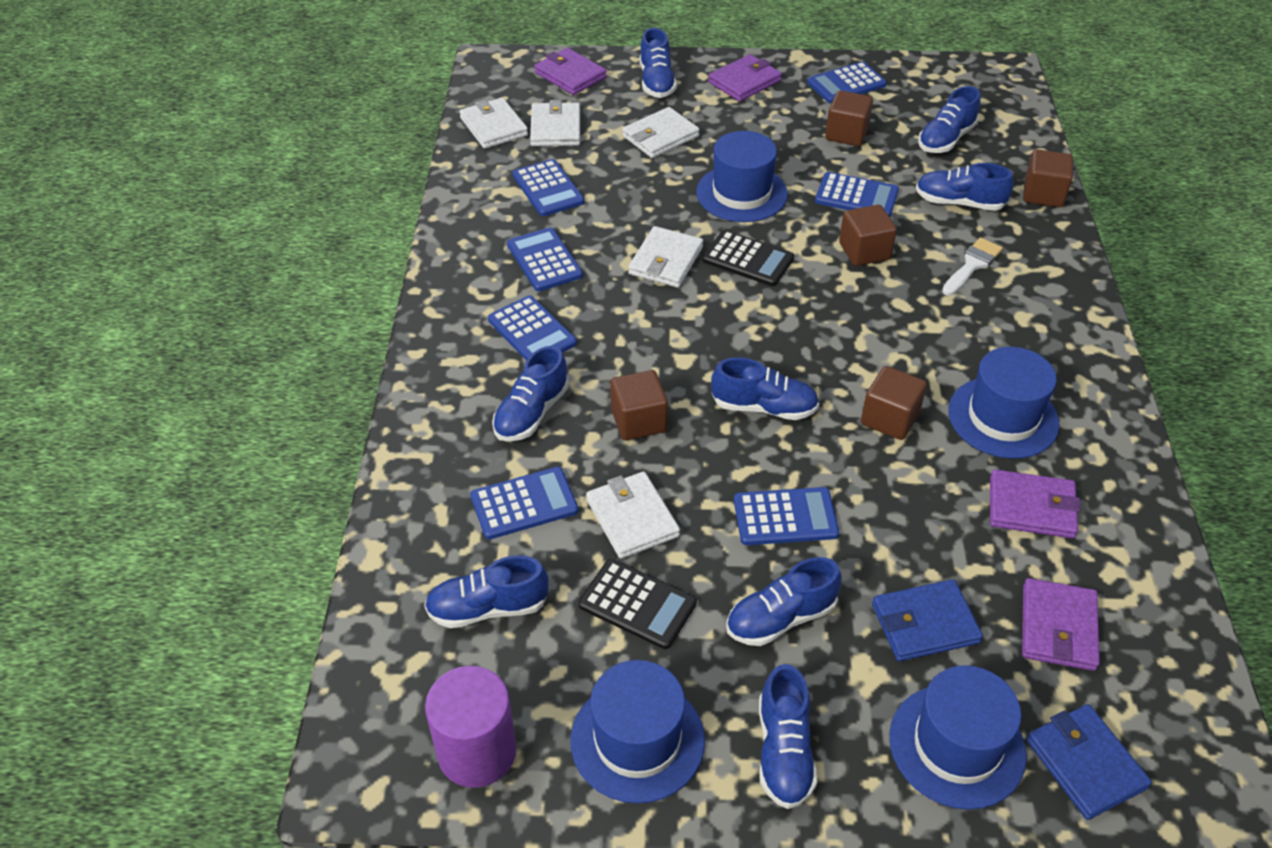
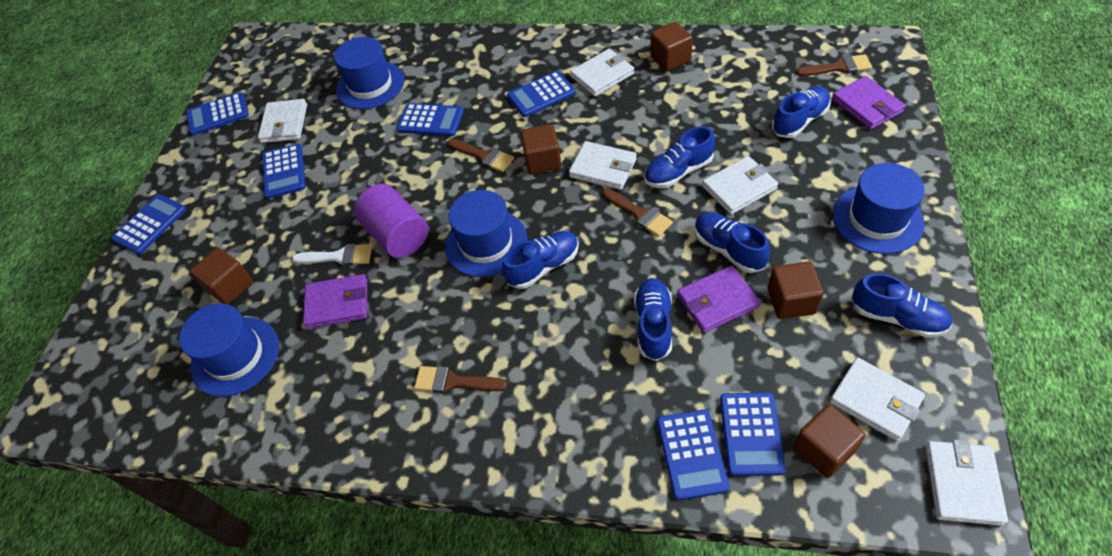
black calculator: [579,559,697,649] [702,230,794,286] = 2 -> none = 0
blue shoe: [424,555,549,628] [492,346,569,442] [640,28,677,98] [711,357,819,420] [726,557,842,646] [759,664,817,809] [916,163,1013,211] [918,86,980,153] = 8 -> [502,231,579,289] [634,278,672,361] [644,126,715,188] [694,213,770,273] [772,86,831,138] [852,273,952,338] = 6
blue wallet: [872,579,983,661] [1026,704,1152,820] = 2 -> none = 0
brown brush: none = 0 -> [414,366,507,393] [447,139,514,172] [603,188,673,237] [796,54,872,76] = 4
purple wallet: [534,48,607,95] [708,54,782,102] [990,469,1081,538] [1022,578,1100,671] = 4 -> [303,274,367,329] [677,265,760,333] [832,76,906,130] = 3
white wallet: [459,98,528,149] [530,100,580,146] [586,471,680,559] [622,107,700,158] [628,226,703,288] = 5 -> [258,99,307,143] [569,141,637,190] [570,49,634,96] [702,156,778,215] [830,358,925,441] [925,440,1008,526] = 6

